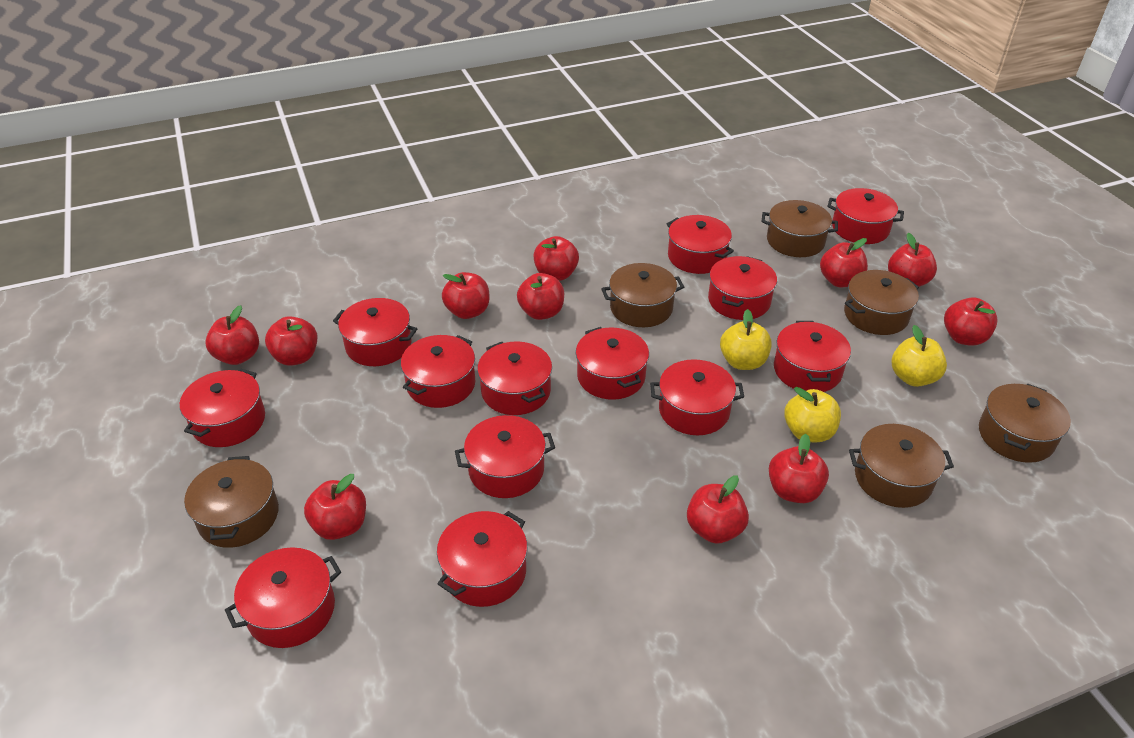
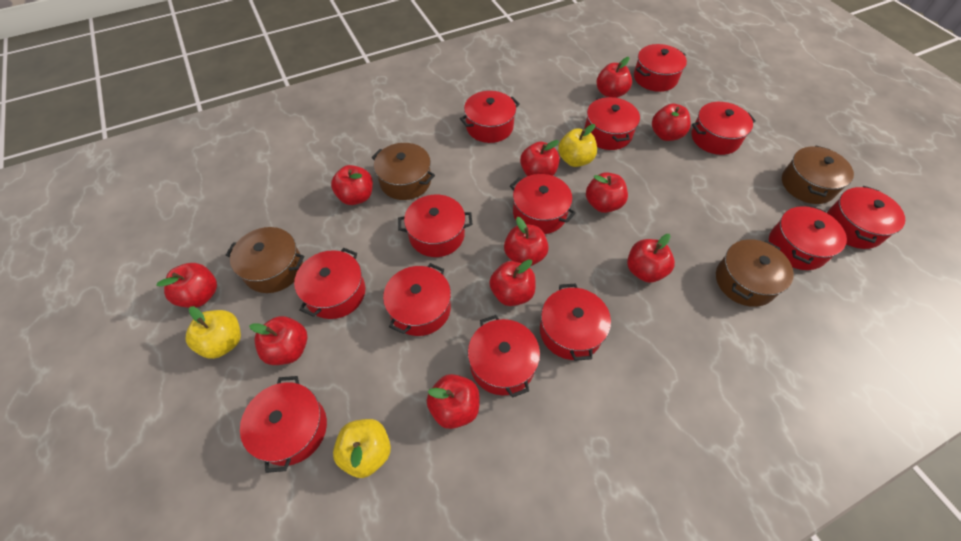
brown pot: [184,456,279,548] [601,263,684,327] [761,200,838,257] [844,270,919,335] [849,424,954,508] [979,384,1071,463] = 6 -> [226,227,304,293] [371,143,435,200] [716,239,794,307] [782,145,854,204] = 4

